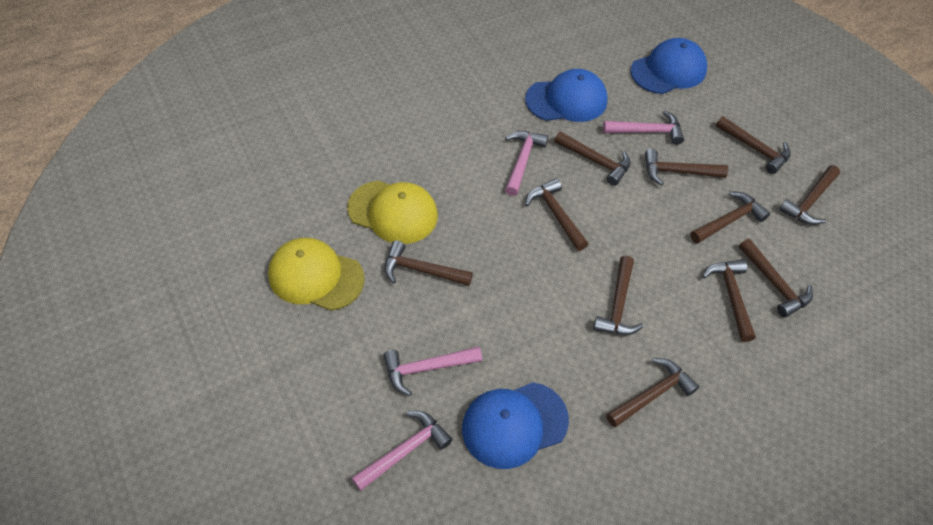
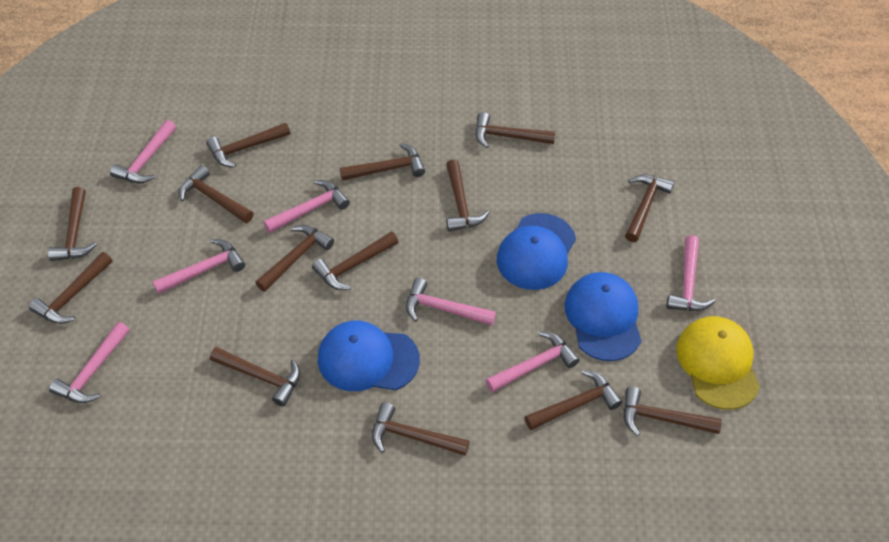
brown hammer: [384,240,473,286] [525,178,588,251] [554,132,630,186] [593,256,644,335] [606,358,699,427] [645,149,728,186] [690,191,770,244] [702,259,756,342] [716,116,791,174] [739,239,813,318] [779,165,840,225] = 11 -> [29,252,112,324] [48,187,97,261] [179,165,254,223] [206,122,290,168] [210,347,300,407] [255,225,334,292] [312,232,398,290] [340,143,425,181] [372,402,470,456] [446,159,489,231] [475,112,556,148] [525,370,622,430] [623,387,722,436] [625,174,674,242] = 14
pink hammer: [352,411,452,491] [383,347,482,396] [505,131,548,196] [603,111,684,145] = 4 -> [49,322,130,403] [110,120,176,183] [152,239,245,294] [264,180,350,233] [406,278,496,326] [486,332,580,393] [667,235,715,311] = 7
yellow cap: [268,238,364,311] [347,181,438,244] = 2 -> [676,316,760,410] = 1

